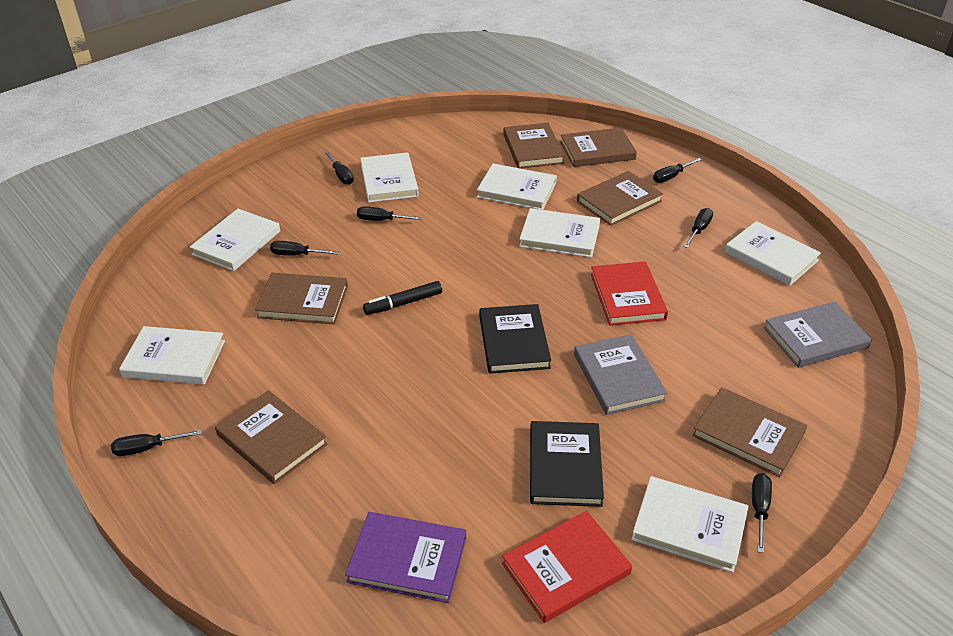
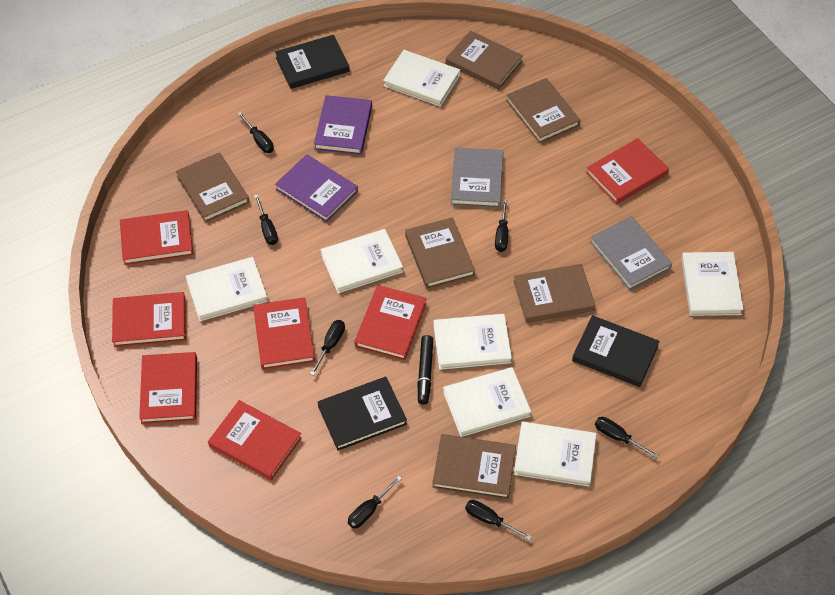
black book: [479,304,551,374] [530,421,604,507] = 2 -> [275,35,350,89] [318,377,407,451] [572,315,660,387] = 3
purple book: [345,512,466,603] = 1 -> [275,154,358,222] [314,95,372,155] = 2
red book: [502,511,632,623] [591,261,668,326] = 2 -> [112,292,186,347] [120,210,193,265] [139,352,197,424] [208,400,302,480] [253,297,315,370] [354,285,427,360] [586,138,669,204] = 7

